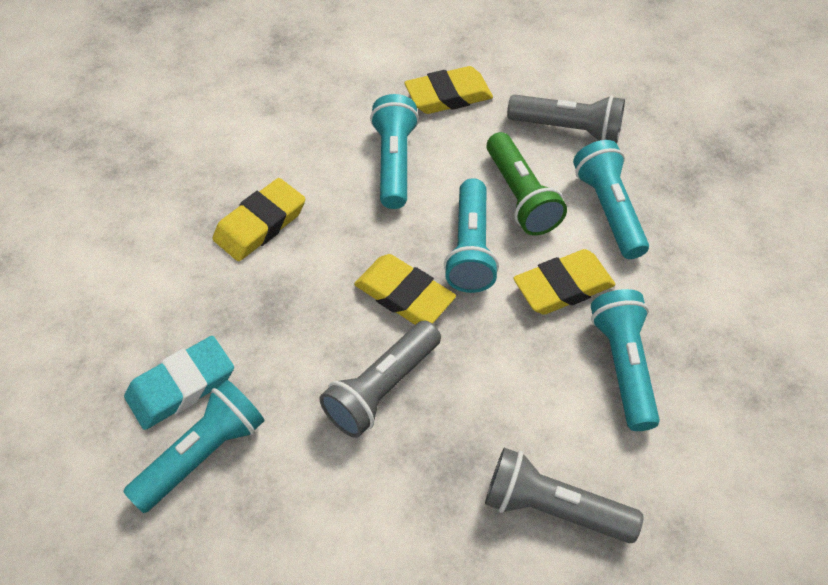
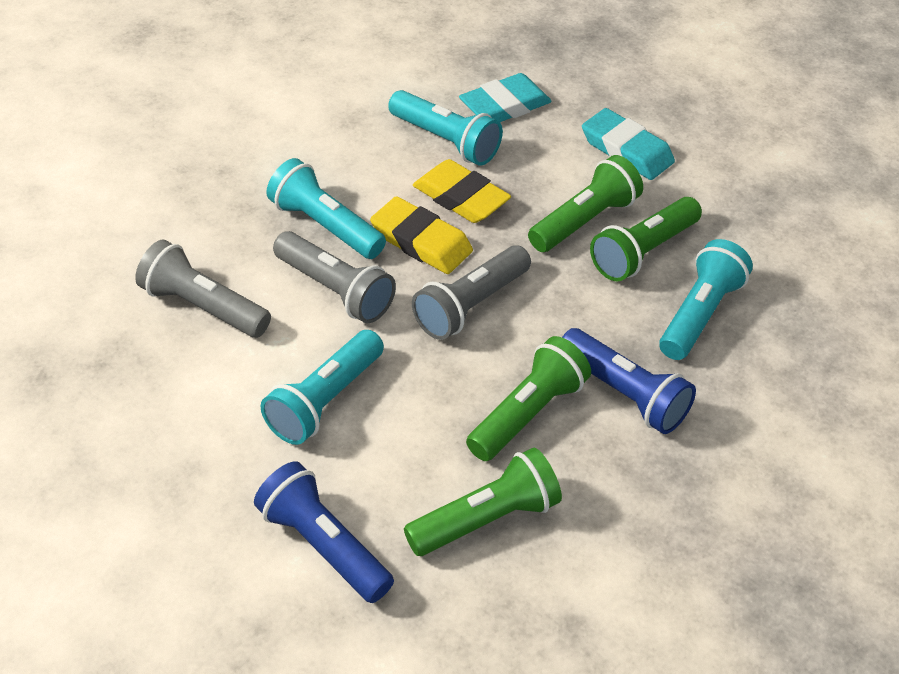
blue flashlight: none = 0 -> [254,461,394,603] [562,328,696,434] = 2
green flashlight: [486,132,567,235] = 1 -> [404,448,562,556] [466,336,591,461] [528,155,643,252] [590,197,702,282] = 4
turquoise eraser: [124,336,234,430] = 1 -> [459,73,552,122] [582,108,675,180] = 2
turquoise flashlight: [123,380,265,513] [370,94,419,209] [444,178,499,293] [573,140,649,259] [591,289,660,431] = 5 -> [261,330,384,445] [266,158,386,259] [388,90,503,166] [659,239,753,360] = 4
yellow eraser: [212,178,305,261] [354,254,456,325] [404,66,493,114] [513,249,615,314] = 4 -> [370,196,473,274] [413,159,511,223] = 2

